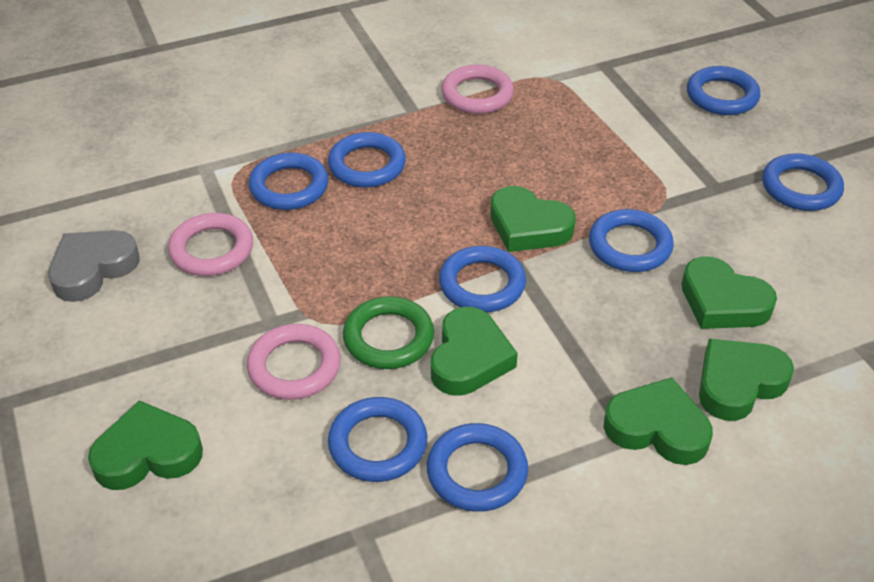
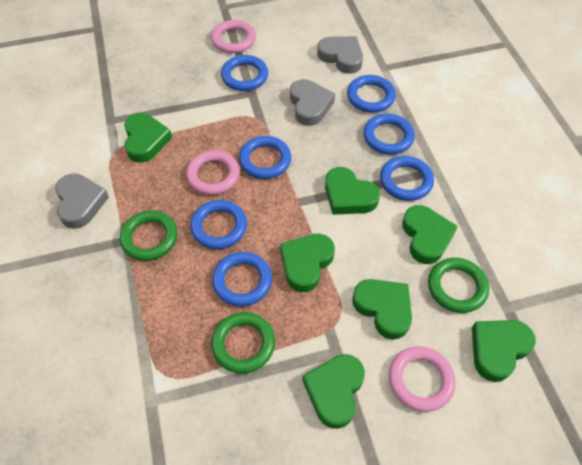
blue ring: [249,153,329,210] [328,132,406,188] [328,397,427,482] [427,423,528,512] [439,246,526,312] [589,209,674,272] [687,66,760,115] [762,153,844,211] = 8 -> [190,200,247,249] [212,252,272,307] [221,55,268,91] [239,136,291,179] [347,75,396,113] [363,114,415,155] [380,156,434,201] = 7
green heart: [88,400,203,490] [431,307,518,396] [490,186,576,252] [603,377,713,465] [681,256,777,329] [699,339,794,421] = 6 -> [124,113,172,163] [280,234,335,292] [302,354,365,429] [325,167,380,215] [352,279,412,340] [402,205,458,264] [472,320,535,382] = 7
green ring: [343,296,434,369] = 1 -> [120,210,177,261] [211,312,275,374] [428,258,489,313] = 3
grey heart: [48,230,140,302] = 1 -> [55,173,109,229] [290,79,335,126] [317,36,363,74] = 3

